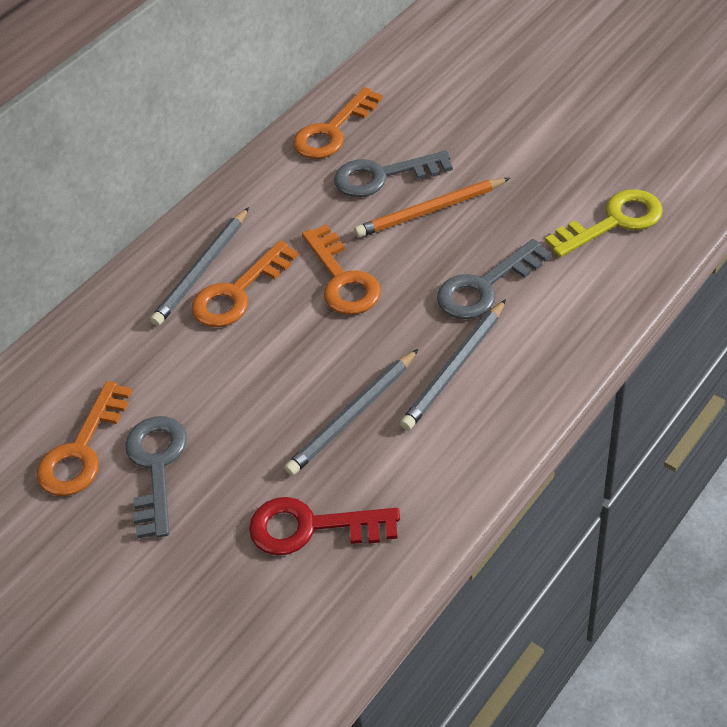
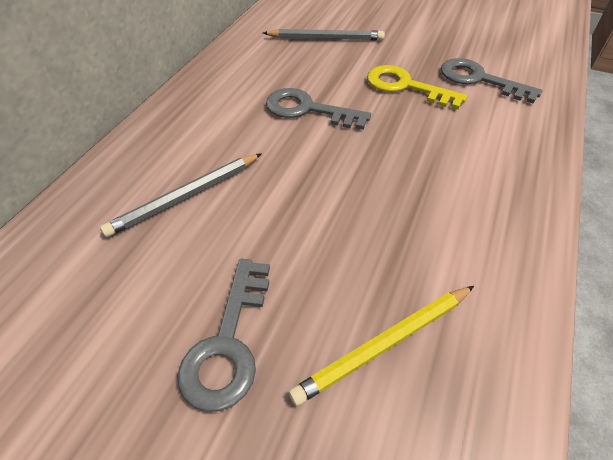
grey pencil: [150,207,249,326] [284,349,418,476] [400,299,506,430] = 3 -> [100,153,262,237] [263,29,385,41] = 2
orange key: [36,381,132,496] [192,241,299,327] [293,87,383,159] [302,225,381,315] = 4 -> none = 0
orange pencil: [354,178,510,238] = 1 -> none = 0
red key: [249,497,400,555] = 1 -> none = 0
yellow pencil: none = 0 -> [289,286,474,406] = 1

